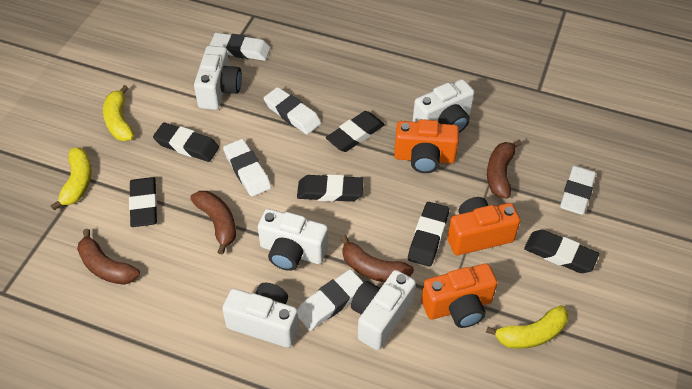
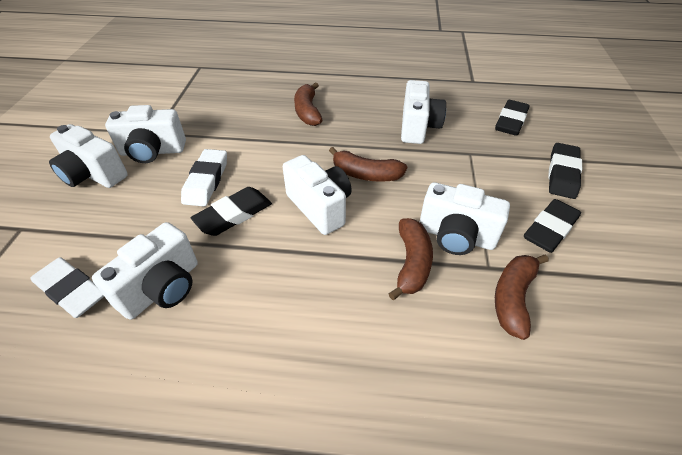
black eraser: [129,177,157,227] [153,122,219,162] [297,174,364,202] [326,111,385,152] [408,202,449,267] [524,230,599,273] = 6 -> [190,187,272,236] [495,100,530,136] [524,199,581,253] [548,143,582,199] = 4
orange camera: [394,119,459,173] [421,263,497,328] [447,197,520,255] = 3 -> none = 0
white camera: [194,46,242,110] [222,283,299,348] [258,209,328,271] [351,270,416,350] [413,79,475,133] = 5 -> [49,124,128,188] [92,222,198,320] [105,105,186,163] [283,155,352,235] [401,80,446,144] [420,182,510,255] = 6
white eraser: [210,33,270,61] [223,139,271,197] [264,87,321,135] [297,269,363,330] [560,165,596,215] = 5 -> [30,257,104,318] [181,149,227,206] = 2
yellow banana: [51,148,92,210] [103,85,134,141] [486,305,569,349] = 3 -> none = 0

